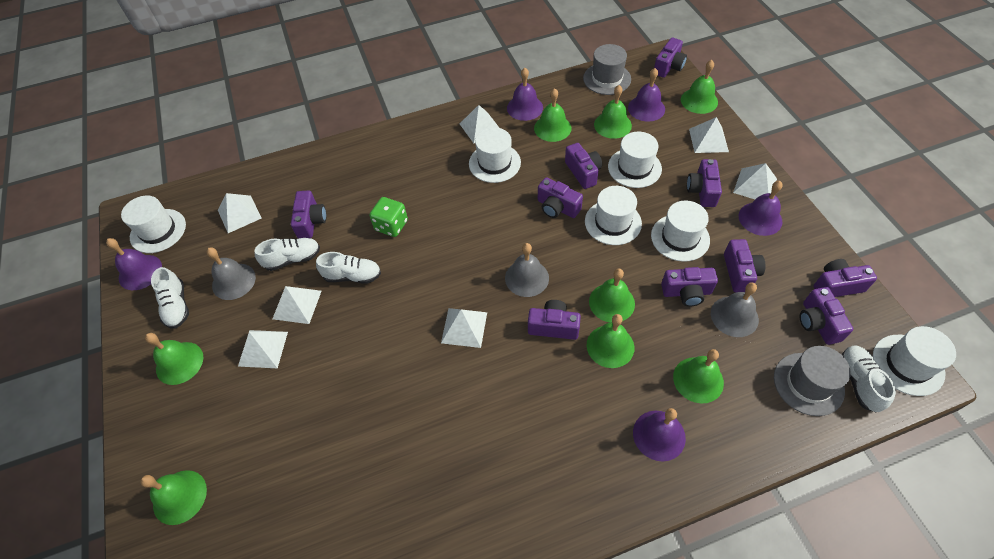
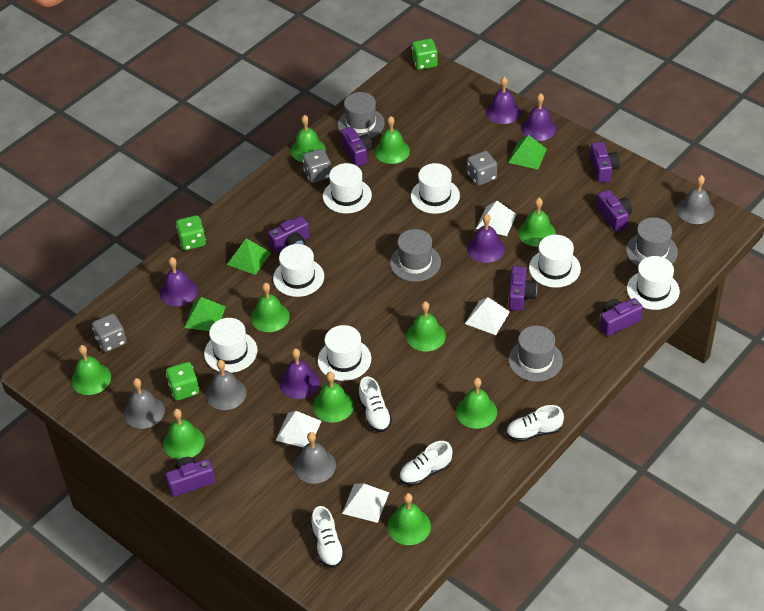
green bell: [140,470,207,525] [145,333,203,385] [534,88,571,142] [587,314,634,368] [589,268,635,322] [594,85,632,139] [673,349,724,404] [681,60,718,114] = 8 -> [71,345,111,395] [163,409,205,459] [251,283,290,332] [290,115,326,162] [313,372,354,423] [375,116,410,164] [387,493,431,545] [406,301,446,351] [456,378,497,429] [518,198,556,247] = 10
green dice: [369,197,408,237] = 1 -> [166,362,199,401] [176,215,206,250] [412,39,438,70] = 3
green pyramid: none = 0 -> [184,297,225,331] [227,238,271,275] [508,135,547,169] = 3
grey bell: [206,247,256,300] [505,243,549,297] [711,282,759,337] = 3 -> [124,378,165,429] [206,360,247,410] [294,432,336,484] [677,175,715,224] = 4
grey dice: none = 0 -> [92,313,127,352] [302,149,331,183] [467,151,497,186] = 3
grey hat: [583,44,631,95] [774,346,851,416] = 2 -> [338,92,385,138] [390,229,441,282] [508,326,563,382] [626,217,678,266] = 4
purple camera: [291,190,327,239] [528,300,581,340] [538,177,583,218] [565,143,602,189] [654,38,687,78] [661,267,718,307] [687,159,722,207] [724,239,766,293] [800,287,853,345] [813,259,877,297] = 10 -> [166,457,215,497] [268,216,310,253] [341,127,373,166] [509,266,537,311] [590,142,620,183] [597,190,632,232] [600,298,643,336] = 7
white hat: [121,195,186,253] [469,127,521,183] [585,186,642,245] [608,131,662,188] [651,201,710,262] [873,326,956,396] = 6 -> [204,318,258,373] [273,244,324,297] [318,325,371,381] [323,163,372,213] [411,163,460,214] [529,235,581,288] [627,256,680,310] = 7
white pyramid: [218,193,261,233] [238,330,288,368] [273,286,321,324] [441,308,487,348] [460,105,499,143] [689,117,729,153] [733,163,777,199] = 7 -> [275,411,321,448] [342,484,389,523] [465,297,510,335] [476,201,517,236] = 4

